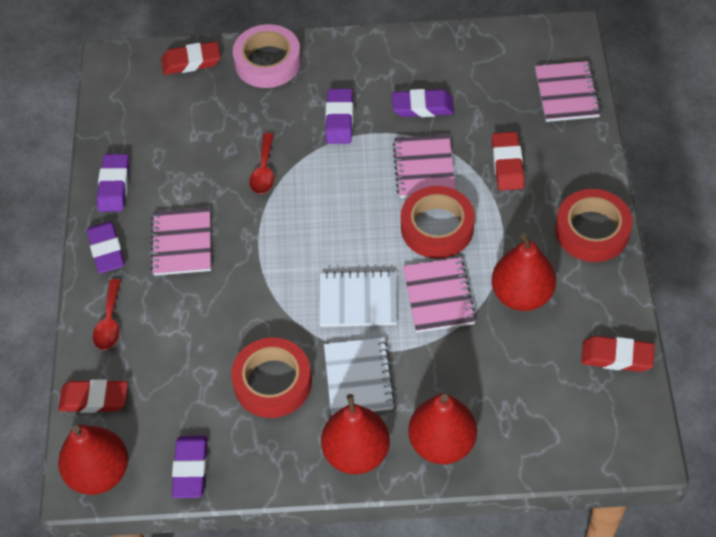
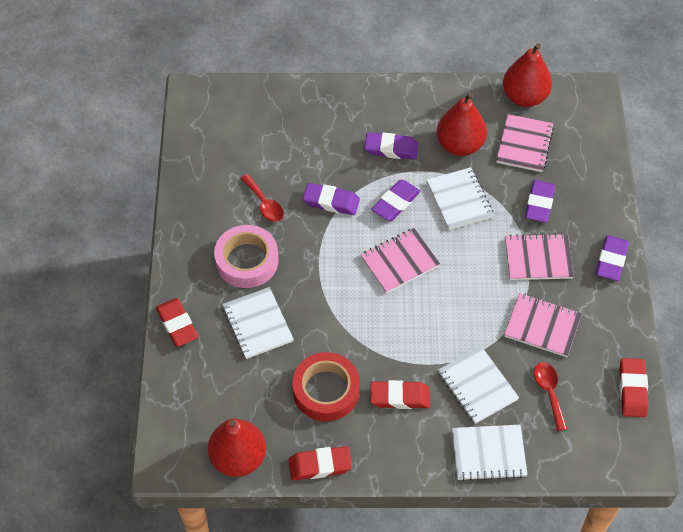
red pear: [58,425,128,495] [321,394,390,474] [408,394,477,464] [492,233,556,311] = 4 -> [208,419,266,477] [437,93,487,156] [503,43,552,107] = 3
red tape: [231,338,312,418] [401,186,475,259] [555,189,633,262] = 3 -> [292,352,360,421] = 1
white notebook: [319,270,397,327] [324,337,395,416] = 2 -> [222,287,294,359] [427,167,494,230] [438,346,519,424] [452,425,528,481] = 4

